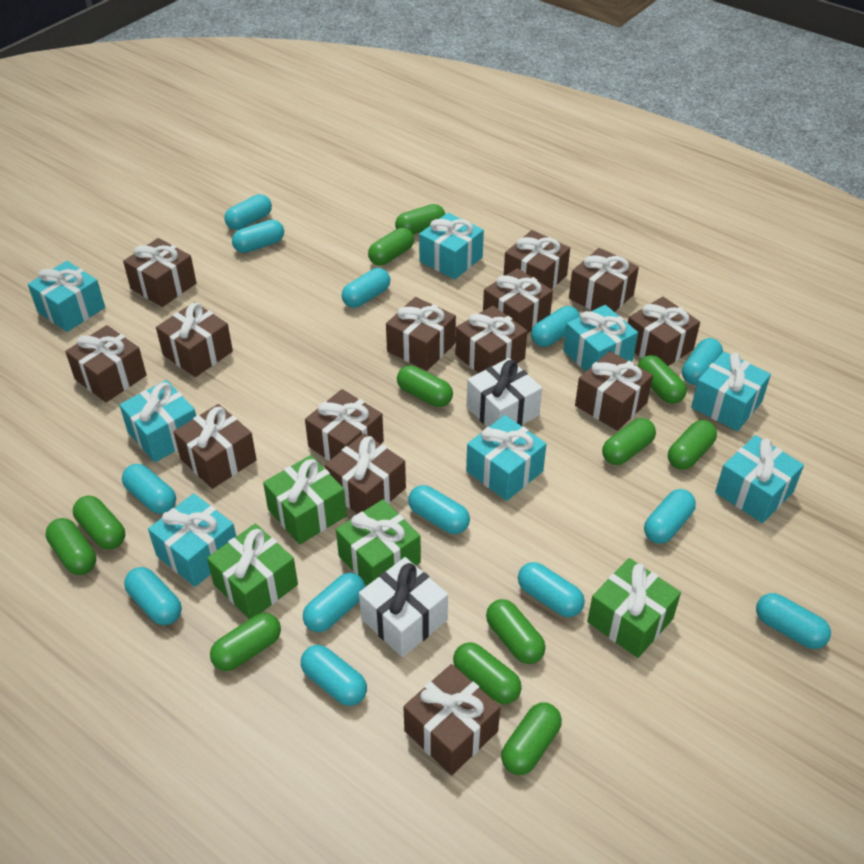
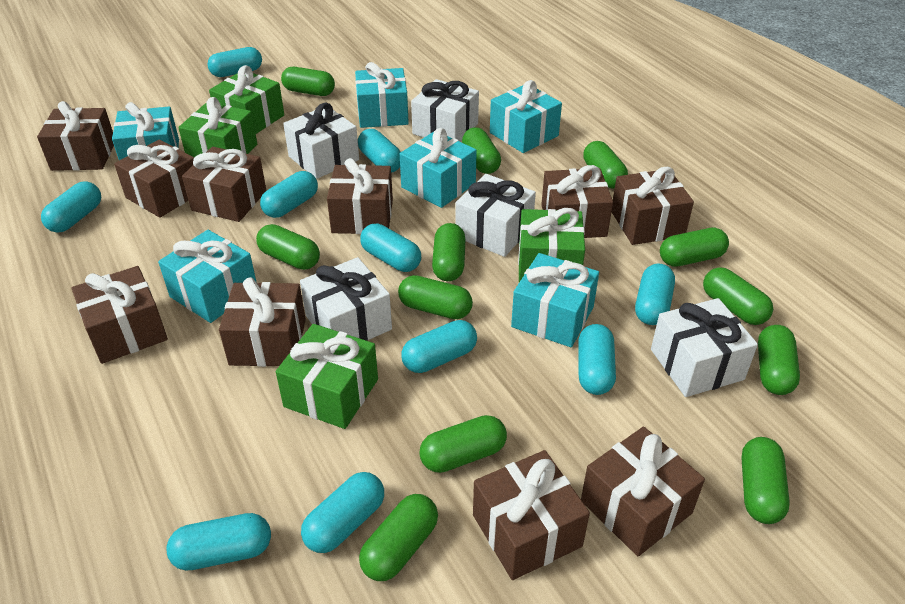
brown gift: [65,325,147,402] [123,238,196,307] [156,302,233,377] [173,404,257,489] [305,389,384,461] [325,433,406,514] [386,297,456,371] [403,664,500,775] [455,306,527,373] [483,268,553,334] [504,230,570,289] [569,248,639,312] [575,351,653,431] [628,297,700,366] = 14 -> [37,101,114,171] [71,266,168,364] [114,139,194,218] [182,147,267,222] [219,277,306,367] [327,158,393,234] [473,450,590,580] [541,165,613,238] [581,427,705,557] [612,167,694,245] = 10
turquoise capsule: [122,464,176,514] [124,567,182,625] [224,194,272,230] [232,220,284,253] [301,645,367,706] [303,573,366,632] [342,268,390,308] [408,485,470,534] [518,562,585,617] [531,306,580,347] [644,489,696,544] [682,338,723,385] [756,593,831,649] = 13 -> [41,181,101,233] [166,513,271,570] [208,47,262,77] [260,171,318,218] [301,472,384,553] [358,129,401,173] [360,224,421,272] [401,320,477,373] [578,324,616,395] [635,263,675,325] = 10
turquoise gift: [28,261,105,332] [119,380,196,463] [148,493,236,587] [419,213,484,279] [466,415,546,501] [563,305,638,371] [691,352,771,431] [715,435,804,523] = 8 -> [112,102,179,160] [158,230,257,323] [355,62,409,128] [400,128,477,208] [490,80,562,153] [511,253,599,347] = 6
white gift: [359,557,448,657] [467,358,542,427] = 2 -> [283,103,359,179] [300,257,392,341] [411,79,479,142] [455,174,536,257] [651,298,758,397] = 5

